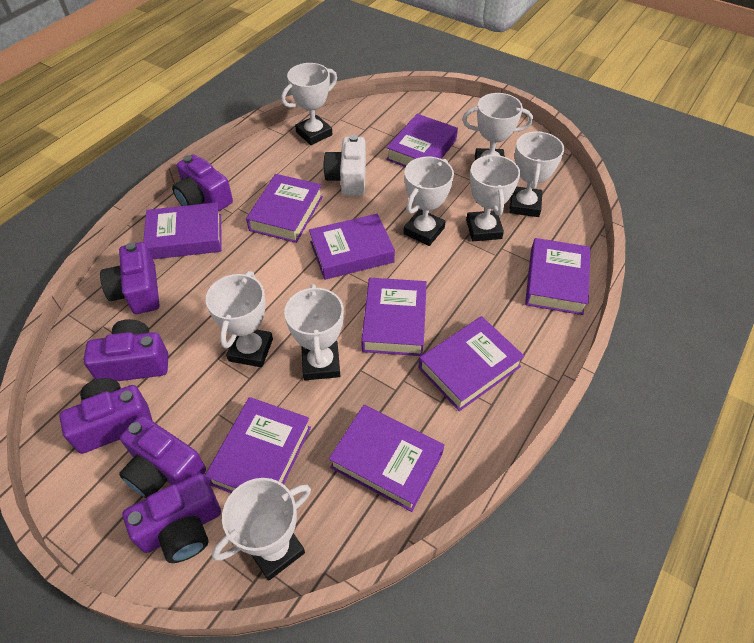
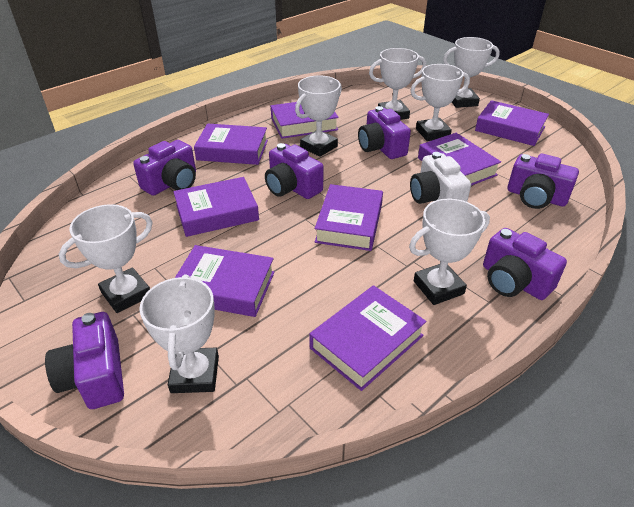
purple book: [143,202,222,259] [205,397,311,493] [246,174,323,243] [309,214,395,280] [329,405,444,512] [361,278,427,356] [386,114,458,167] [418,316,525,411] [525,238,590,315] = 9 -> [173,177,259,237] [175,245,275,317] [194,124,268,165] [271,102,339,139] [309,285,426,391] [315,184,383,251] [418,133,501,186] [475,100,549,146] = 8
white trophy: [206,271,273,367] [212,478,311,581] [281,63,337,145] [284,284,344,380] [403,157,454,246] [462,93,533,160] [466,154,520,241] [509,131,564,217] = 8 -> [59,204,152,313] [139,274,219,393] [295,75,342,157] [369,48,426,120] [409,198,490,305] [411,64,470,141] [443,37,500,108] = 7

